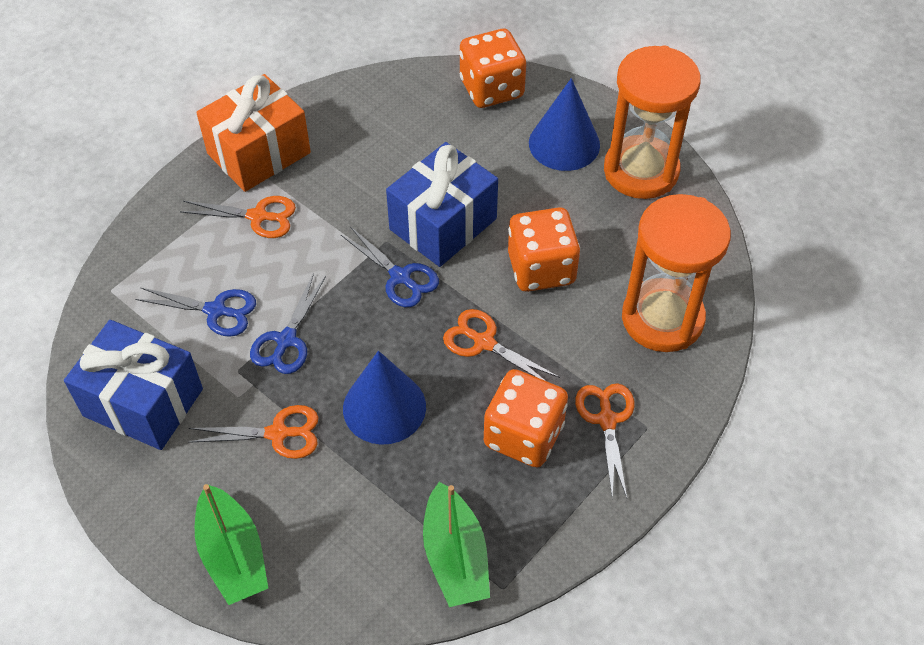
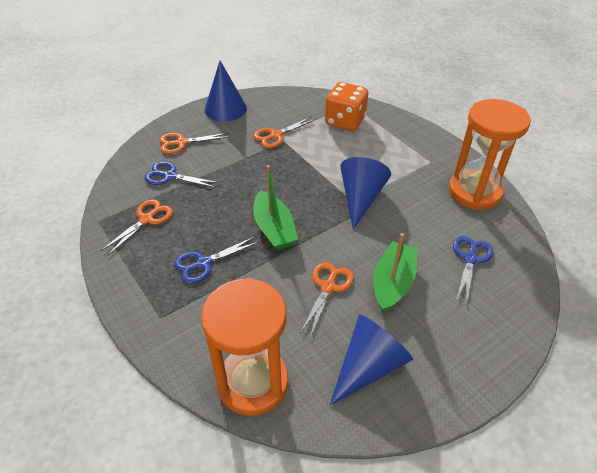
blue cone: [343,351,426,445] [529,78,600,171] = 2 -> [205,61,247,122] [330,315,413,405] [340,157,391,229] = 3
blue gift: [64,320,203,450] [386,142,498,267] = 2 -> none = 0
orange dice: [460,29,526,108] [484,369,568,468] [508,207,580,292] = 3 -> [325,82,368,131] = 1
orange gift: [196,74,311,192] = 1 -> none = 0

